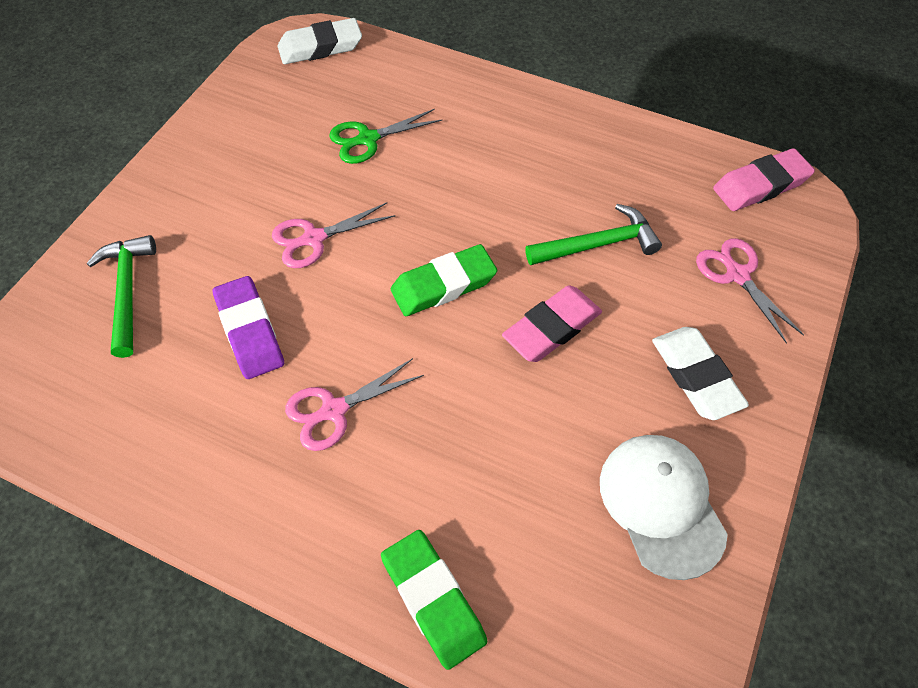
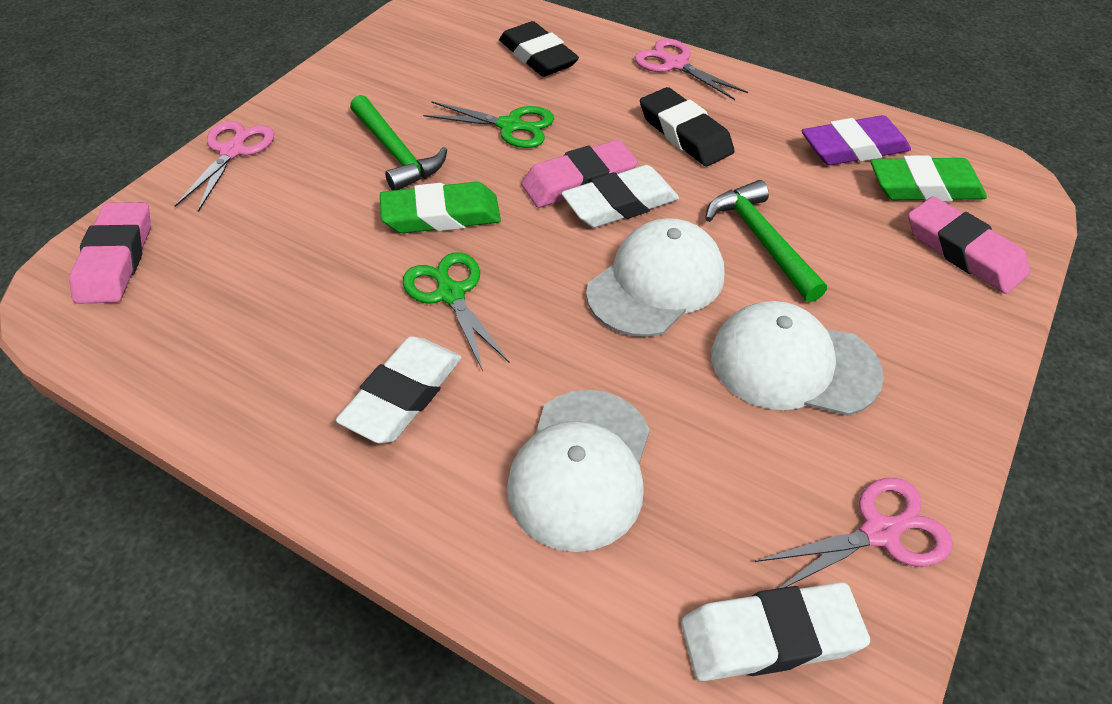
black eraser: none = 0 -> [499,21,579,77] [640,87,735,166] = 2
green scissors: [329,109,442,164] = 1 -> [403,252,510,371] [423,101,554,148] = 2
pink eraser: [502,285,602,362] [713,148,815,211] = 2 -> [69,202,151,304] [521,140,638,208] [908,196,1030,294] = 3
white cap: [600,435,728,580] = 1 -> [507,390,650,552] [586,218,724,337] [711,301,884,416] = 3
white eraser: [278,18,362,64] [652,327,749,420] = 2 -> [336,336,462,443] [561,165,679,228] [681,582,870,681] = 3

